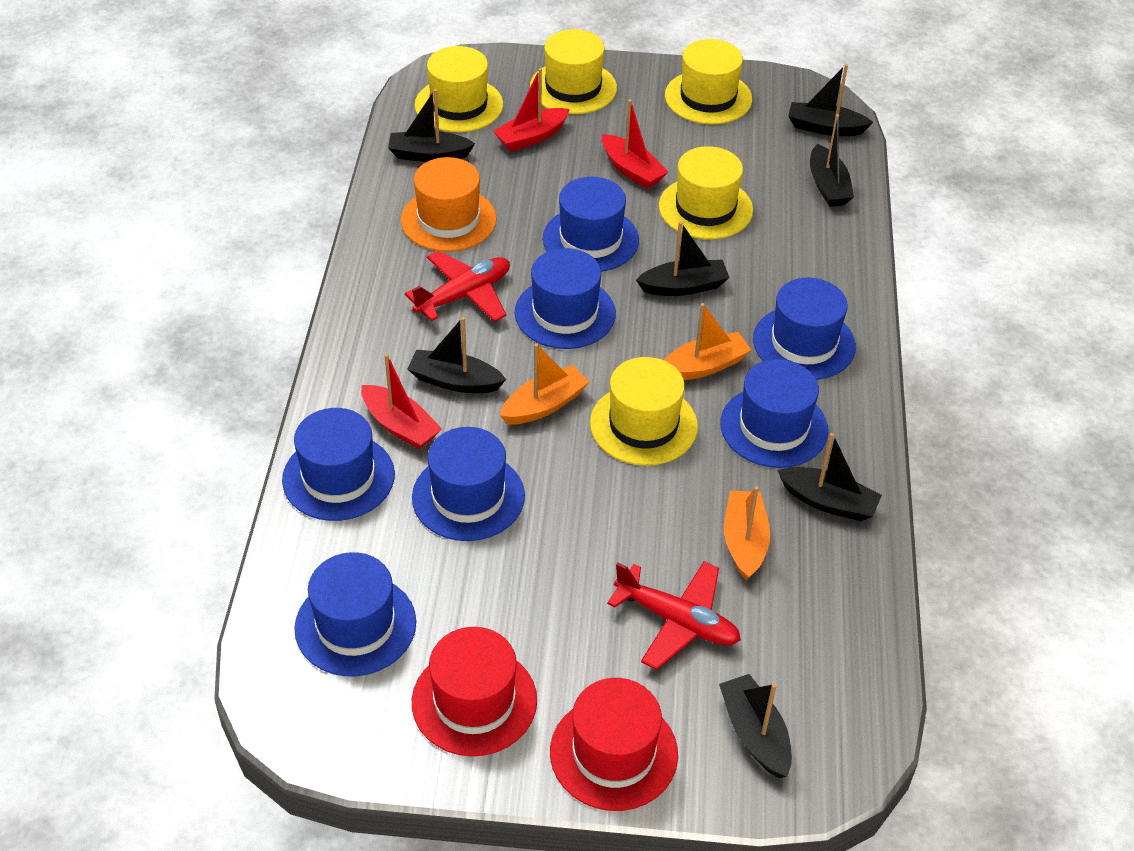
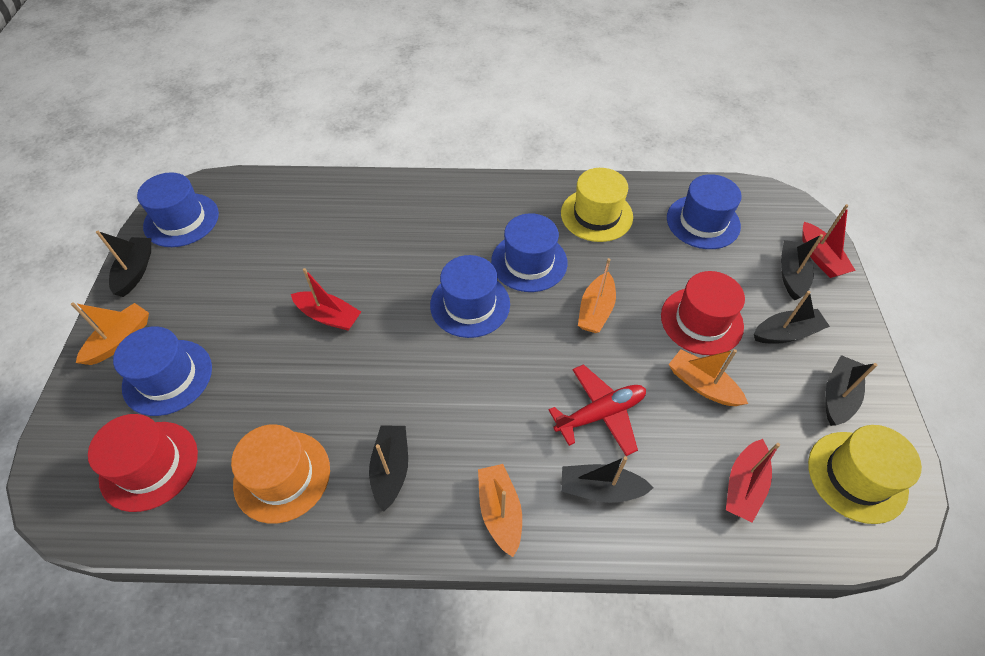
black boat: [388,89,475,162] [408,317,506,393] [636,221,730,296] [719,674,792,778] [777,433,882,521] [788,64,873,136] [810,114,854,207] = 7 -> [96,231,151,297] [369,426,408,512] [561,456,654,503] [754,291,830,344] [781,234,823,300] [826,355,877,426] = 6
blue hat: [282,408,395,521] [294,552,416,676] [412,427,525,541] [515,248,616,349] [543,177,639,272] [720,359,828,468] [753,278,856,380] = 7 -> [113,326,212,416] [137,172,219,247] [430,255,510,338] [491,213,568,292] [667,174,742,249] = 5
orange boat: [500,343,590,424] [664,303,751,380] [724,486,770,581] = 3 -> [71,302,149,365] [478,464,522,557] [578,258,616,333] [669,349,748,406] = 4
red plane: [405,250,510,322] [607,561,741,670] = 2 -> [549,364,646,456] = 1
yellow hat: [415,46,503,132] [530,29,617,114] [590,357,698,466] [659,146,753,239] [665,39,752,124] = 5 -> [561,168,633,242] [808,425,922,524] = 2

